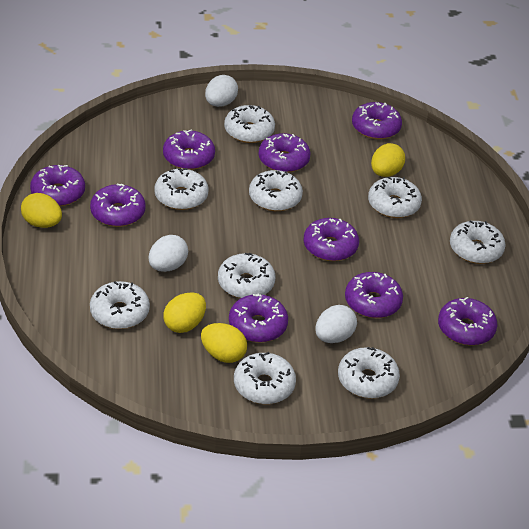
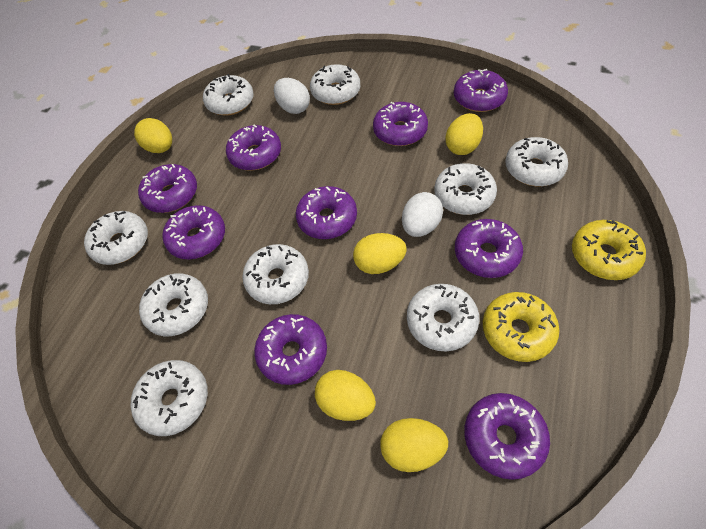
white egg: [148,235,188,272] [205,75,238,107] [315,305,357,343] = 3 -> [274,78,310,114] [402,192,443,237] = 2
yellow donut: none = 0 -> [483,292,560,362] [572,220,646,280] = 2
yellow egg: [21,193,62,228] [163,292,206,333] [201,323,247,363] [371,143,405,177] = 4 -> [134,118,172,153] [315,370,376,421] [353,233,407,274] [380,418,448,472] [446,113,483,155] = 5

